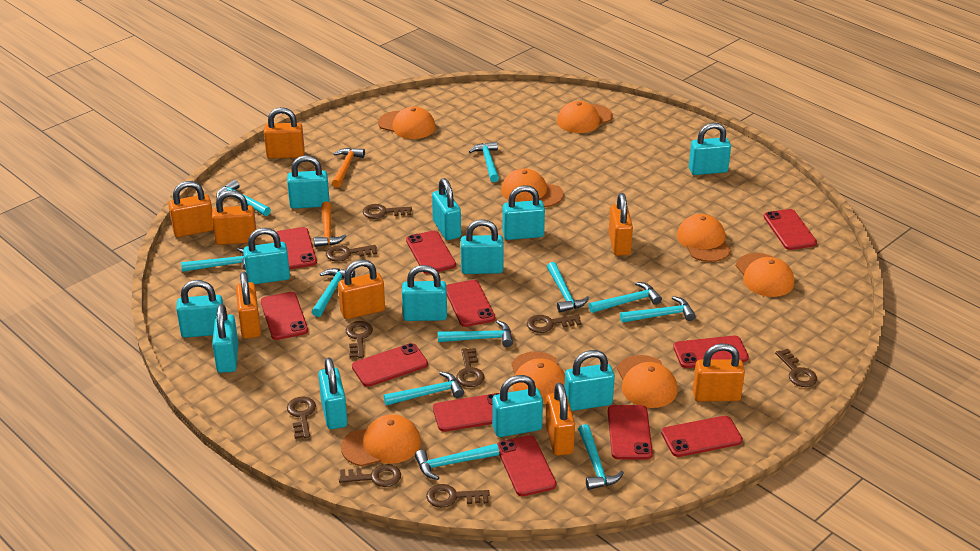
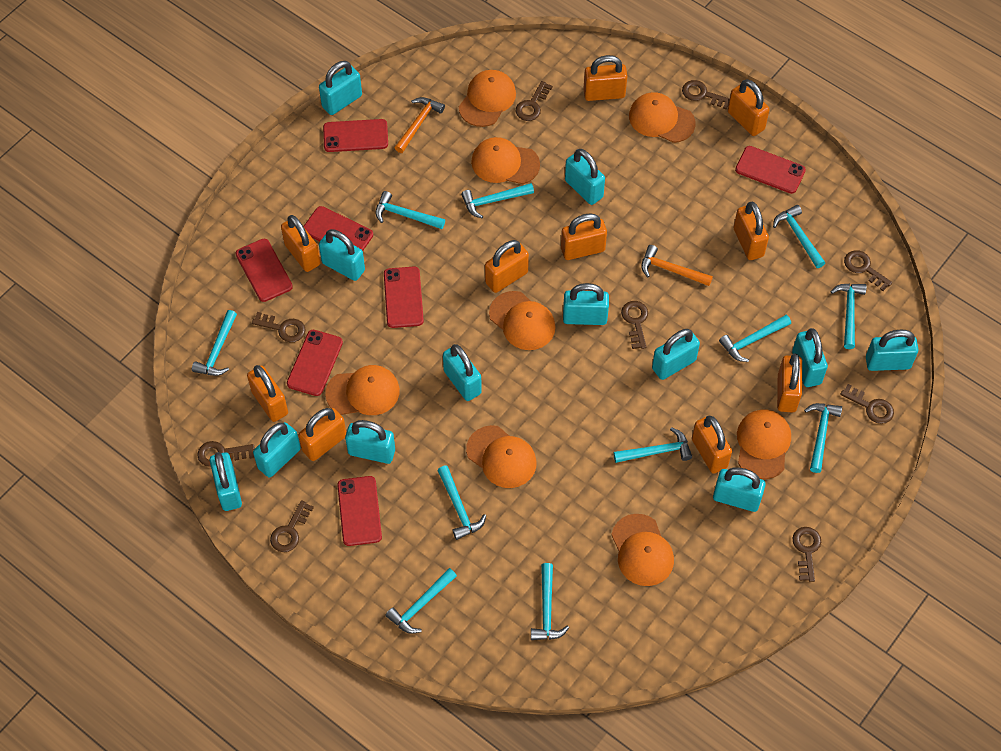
orange padlock: [169,181,213,237] [212,190,257,245] [236,272,261,339] [264,107,305,159] [338,260,385,319] [545,382,575,456] [609,193,633,256] [693,343,745,402] = 8 -> [247,365,288,422] [281,215,321,272] [298,408,346,461] [485,240,529,293] [561,213,607,260] [583,55,627,101] [692,416,732,474] [728,79,770,136] [734,202,769,260] [777,354,802,413] = 10
red phone: [261,292,308,340] [277,227,317,270] [352,343,428,387] [406,231,456,274] [433,393,500,432] [447,280,495,327] [497,435,556,496] [608,405,653,460] [661,416,743,457] [673,335,749,368] [764,209,817,250] = 11 -> [235,239,293,302] [287,330,343,396] [303,206,373,251] [323,119,388,152] [337,476,382,546] [384,267,424,328] [735,146,806,194] = 7

